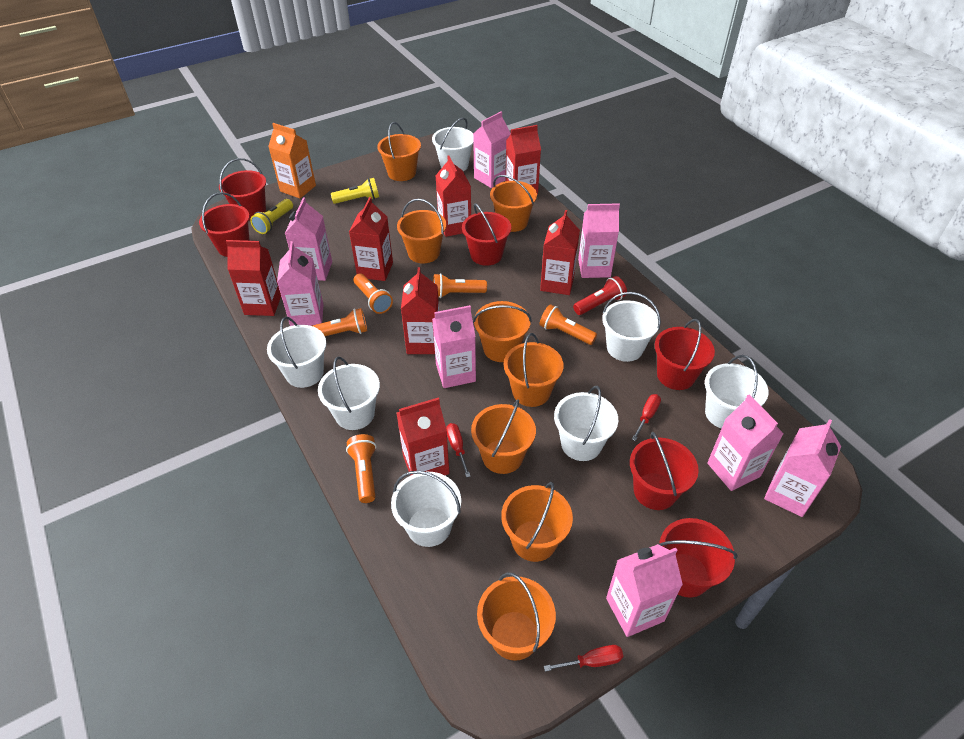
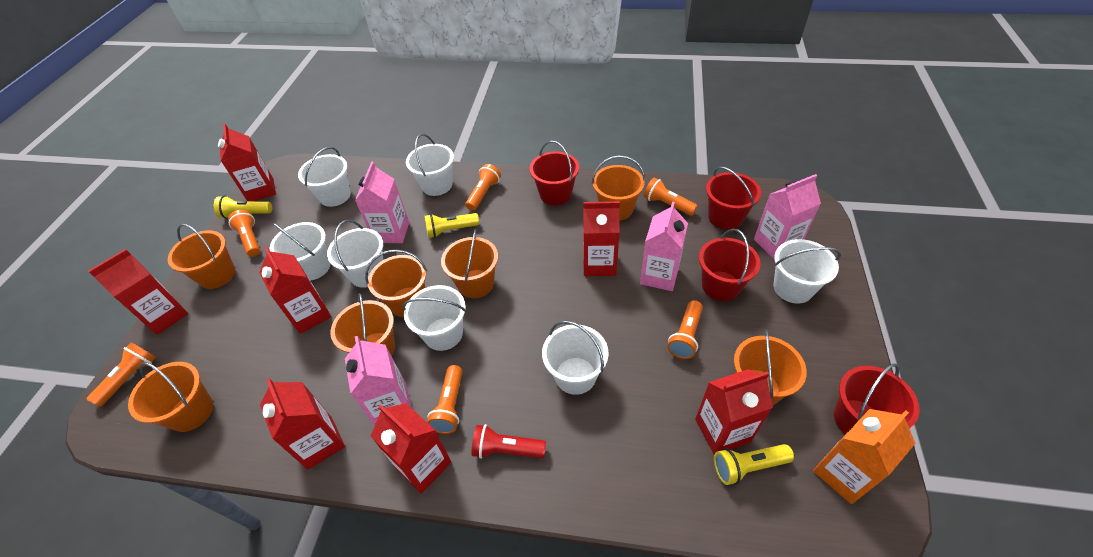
orange bucket: [377,122,421,181] [397,199,446,263] [471,399,536,474] [473,301,532,362] [477,572,556,661] [490,175,537,232] [501,482,573,562] [504,333,564,407] = 8 -> [128,362,213,432] [168,224,235,289] [330,293,395,356] [365,249,427,317] [441,229,498,298] [592,155,645,220] [734,329,807,406] = 7
orange flashlight: [312,308,367,336] [346,434,376,503] [353,273,393,314] [433,273,487,298] [539,304,597,345] = 5 -> [87,342,156,407] [228,210,260,257] [427,365,463,434] [465,164,501,211] [644,178,698,216] [667,300,703,359] = 6
pink carton: [277,241,324,326] [285,197,332,281] [432,305,476,388] [473,111,511,188] [578,203,620,278] [606,544,683,637] [707,394,784,491] [764,419,841,517] = 8 -> [345,336,412,426] [355,162,409,243] [640,202,688,291] [754,174,821,259] = 4
red bucket: [199,192,250,257] [219,158,266,220] [462,203,511,266] [630,432,699,510] [655,319,715,390] [659,518,738,598] = 6 -> [530,141,579,205] [699,229,761,301] [706,167,761,230] [834,363,920,435] = 4
red screwdriver: [446,423,471,478] [544,645,623,672] [632,394,661,441] = 3 -> none = 0
yellow flashlight: [250,199,293,234] [331,178,379,204] = 2 -> [214,196,272,219] [424,213,479,238] [714,444,794,485] = 3

